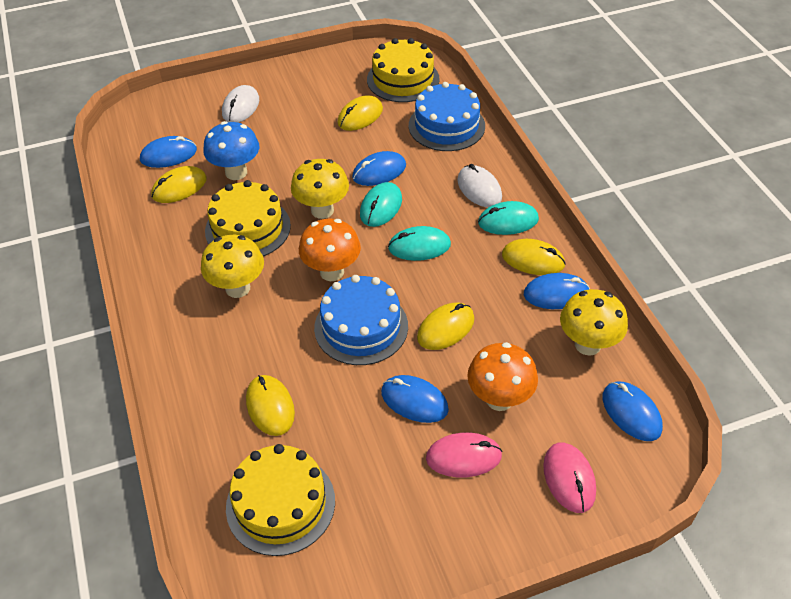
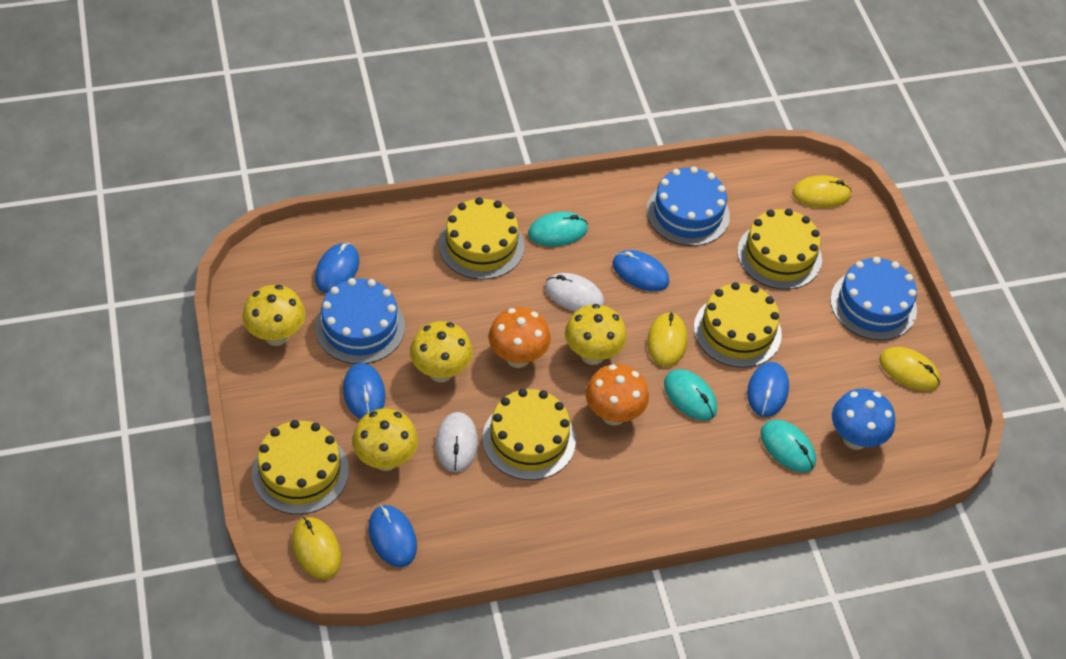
blue cake: [314,275,408,365] [409,82,485,151] = 2 -> [315,278,405,364] [647,166,730,246] [830,257,917,341] = 3
pink mouse: [426,432,502,477] [543,442,596,513] = 2 -> none = 0
yellow cake: [205,180,291,256] [226,444,335,556] [367,38,440,102] = 3 -> [252,420,349,514] [439,197,524,280] [482,389,576,480] [694,282,782,368] [737,209,822,290] = 5
yellow mouse: [151,166,207,203] [246,375,295,436] [337,95,383,131] [417,302,474,350] [502,239,566,275] = 5 -> [292,517,341,579] [647,312,687,367] [792,175,852,208] [879,347,940,391] = 4
yellow mushroom: [201,235,264,298] [291,159,349,219] [560,289,628,356] = 3 -> [242,285,305,346] [352,408,418,471] [410,321,473,382] [565,304,627,365] = 4

